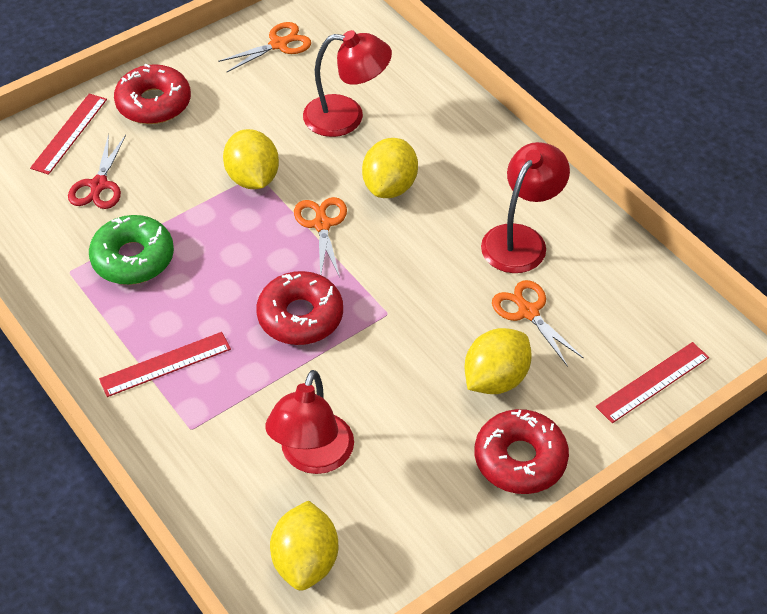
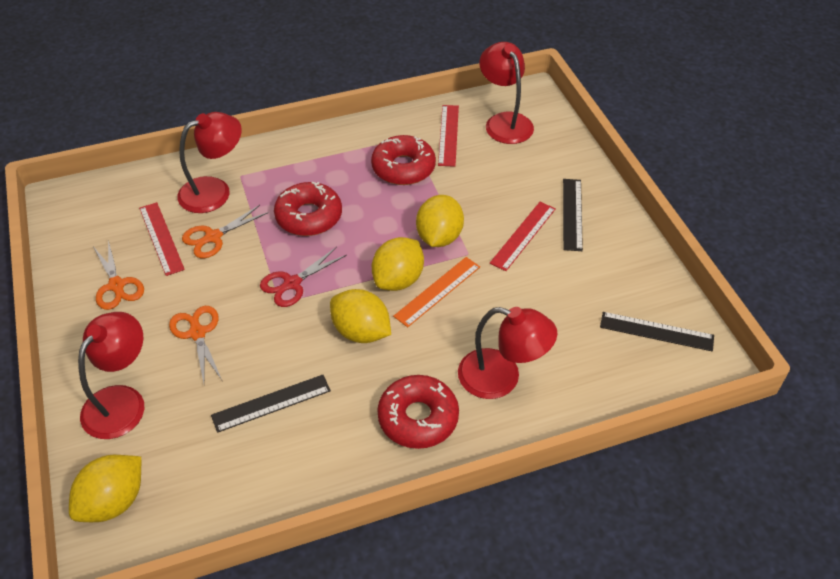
black ruler: none = 0 -> [211,375,331,433] [563,179,583,251] [600,312,714,351] = 3
green donut: [89,215,174,285] = 1 -> none = 0
orange ruler: none = 0 -> [393,257,480,327] = 1
red lamp: [265,370,354,474] [303,30,392,137] [481,142,570,273] = 3 -> [78,312,144,439] [177,112,242,213] [458,307,557,399] [479,42,534,144] = 4

